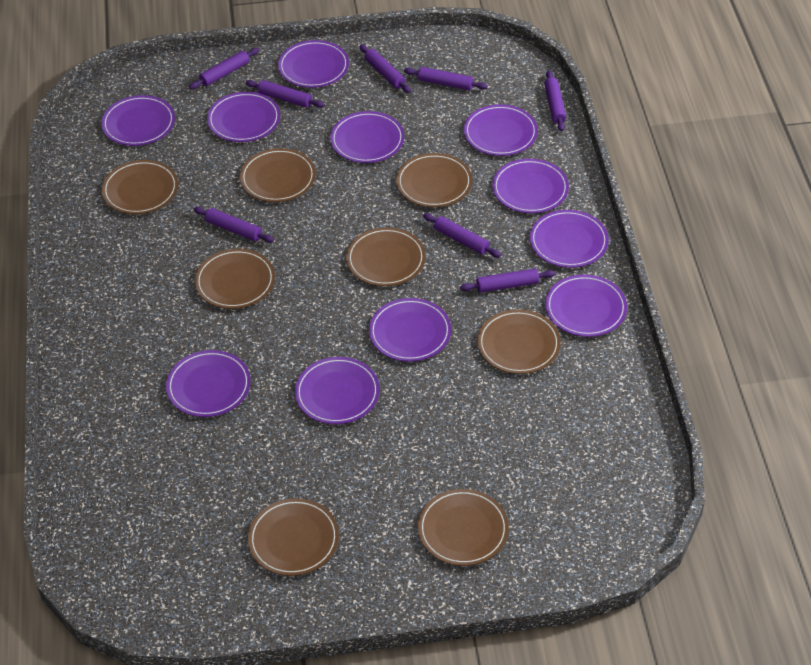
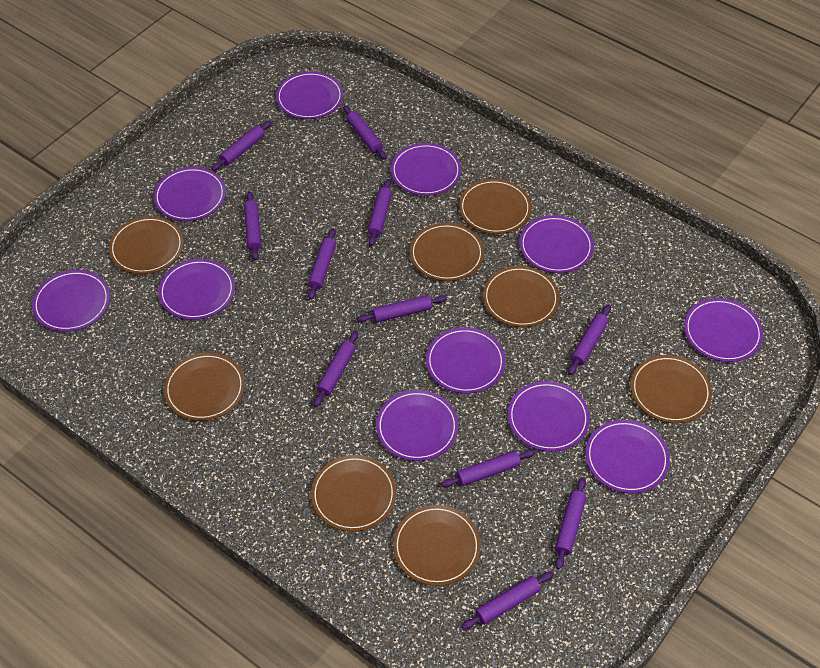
purple rolling pin: [189,48,259,89] [193,207,274,243] [246,80,325,108] [360,45,411,93] [404,67,488,90] [423,213,501,258] [460,269,555,293] [544,70,566,131] = 8 -> [212,121,272,171] [244,191,261,261] [308,228,336,300] [314,331,358,407] [343,106,387,159] [357,295,447,323] [368,179,392,246] [441,449,536,488] [462,571,554,630] [555,477,586,570] [568,305,611,375] = 11

